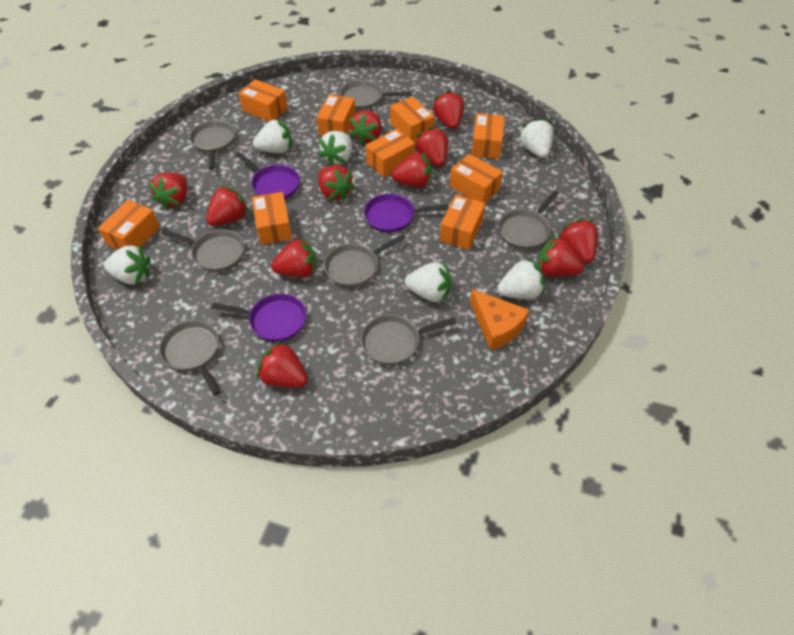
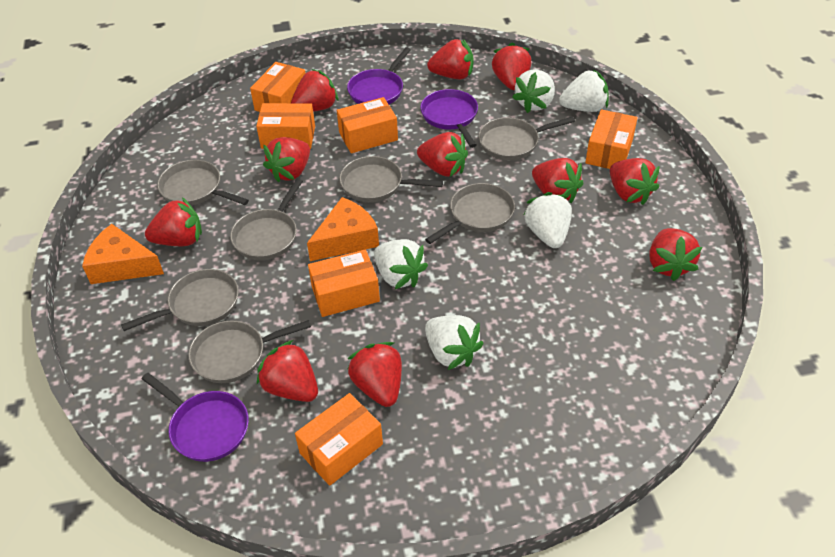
orange box: [98,200,160,250] [238,79,288,121] [252,192,292,245] [317,94,356,136] [366,129,415,178] [390,96,434,142] [440,195,485,250] [450,154,503,203] [471,113,504,159] = 9 -> [250,62,306,112] [256,103,315,149] [295,393,383,486] [308,249,380,317] [337,97,398,153] [585,109,638,169] = 6
orange cheese: [470,289,529,350] = 1 -> [82,224,164,284] [307,197,379,261] = 2
white strawberry: [104,245,151,285] [253,118,292,153] [318,131,352,166] [405,261,451,302] [497,257,545,299] [519,118,553,158] = 6 -> [374,239,428,289] [425,315,484,370] [512,69,555,113] [523,192,572,248] [559,69,609,112] = 5

